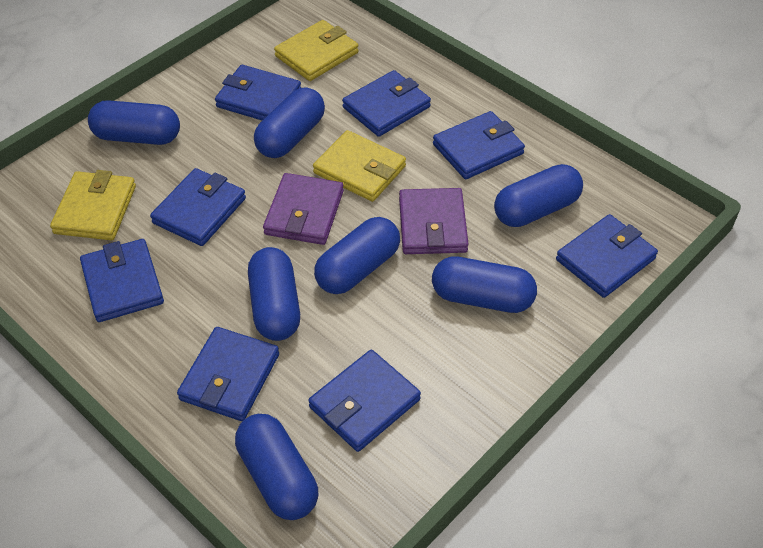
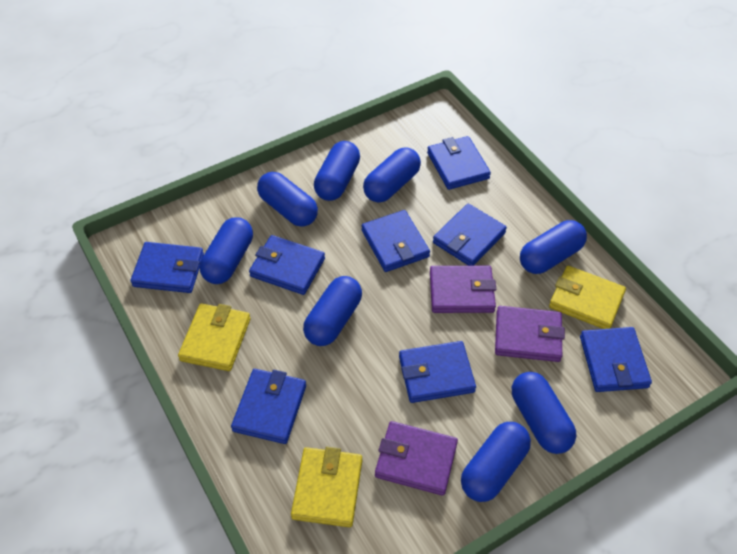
blue capsule: [88,100,180,145] [235,414,318,520] [248,247,300,341] [254,88,325,158] [314,217,400,294] [432,256,537,313] [494,164,583,227] = 7 -> [200,217,253,284] [257,172,318,227] [303,276,362,346] [314,141,360,201] [363,147,421,203] [461,422,531,502] [512,372,576,454] [520,220,587,274] = 8
purple wallet: [263,173,344,245] [399,188,469,254] = 2 -> [375,421,458,496] [430,266,496,313] [495,306,565,362] = 3

